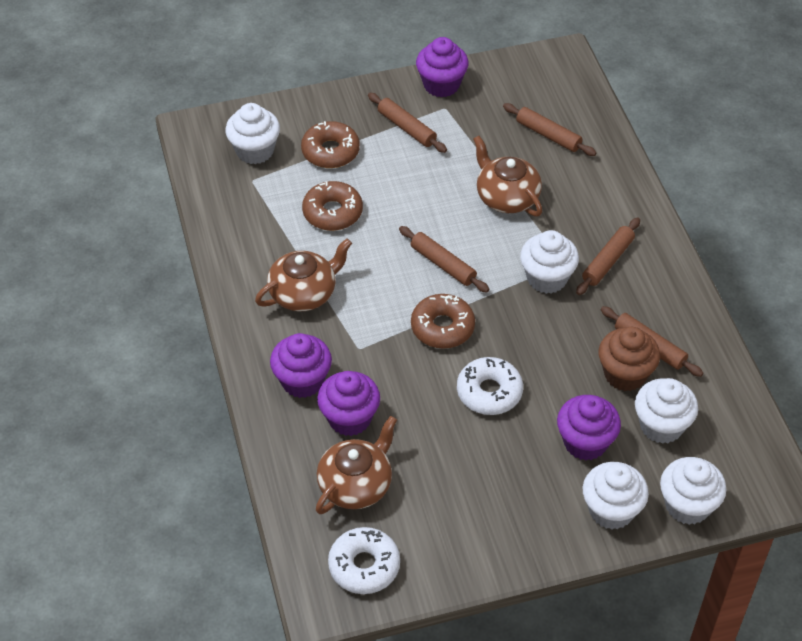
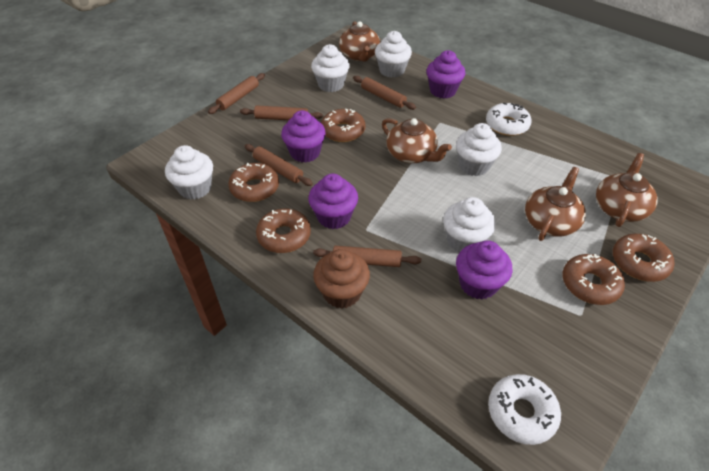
brown donut: [301,121,360,168] [302,181,363,231] [411,294,475,349] = 3 -> [228,163,279,202] [256,208,311,253] [321,109,366,142] [562,254,625,305] [613,234,674,282] = 5
brown teapot: [255,238,352,311] [316,416,397,514] [473,136,542,217] = 3 -> [339,21,380,62] [382,118,452,163] [525,167,586,241] [596,153,658,227] = 4

